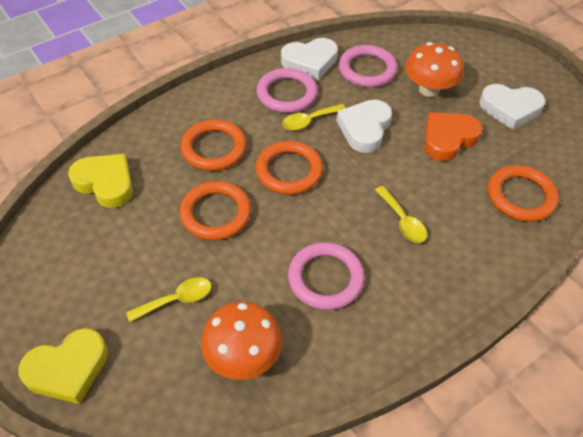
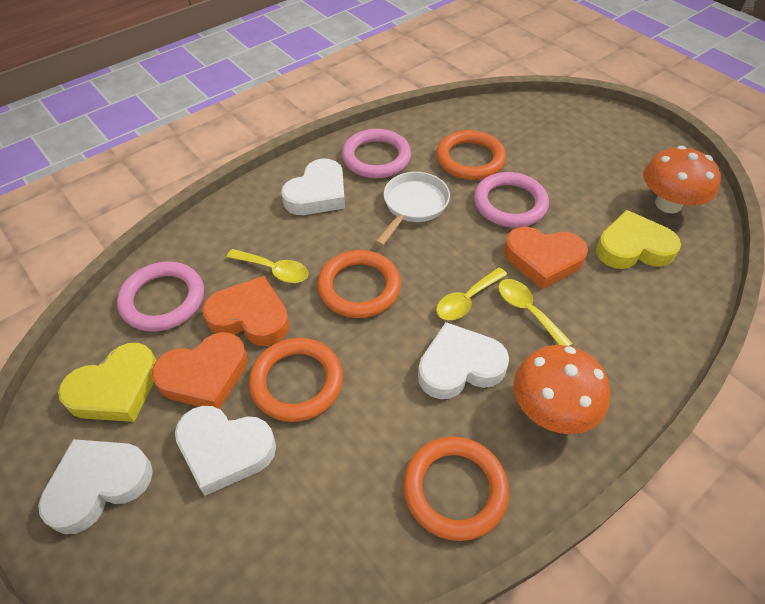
orange heart: [424,112,482,161] = 1 -> [152,332,248,409] [202,276,290,346] [504,227,588,289] = 3
white heart: [281,38,338,80] [337,100,392,153] [479,84,545,130] = 3 -> [38,439,153,534] [175,406,276,496] [281,159,345,215] [418,322,509,399] = 4
white pan: none = 0 -> [375,172,450,246] = 1

